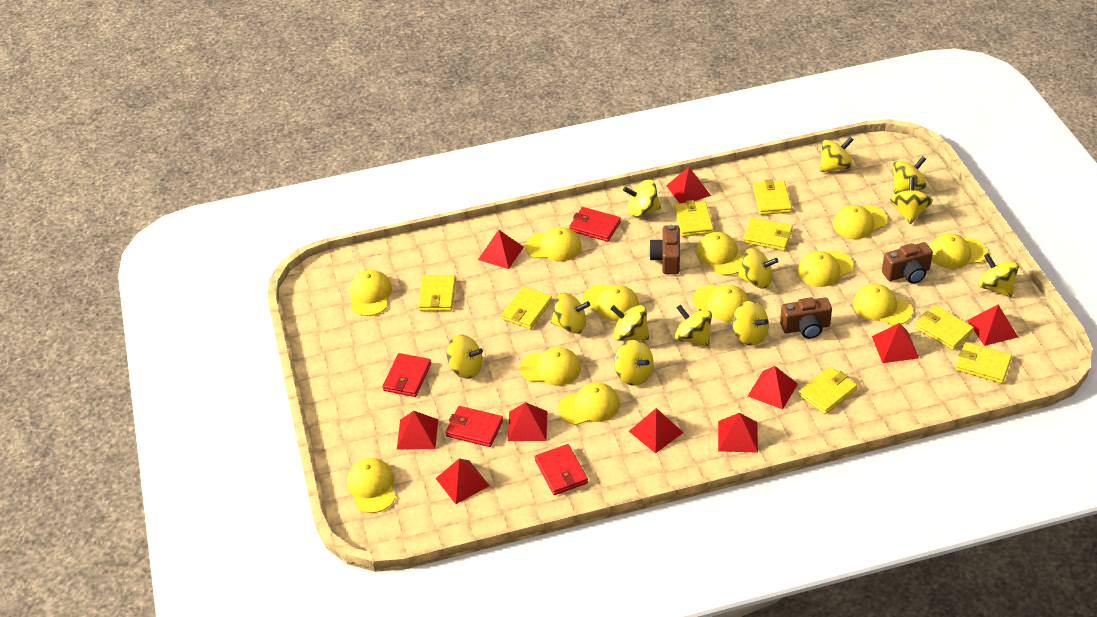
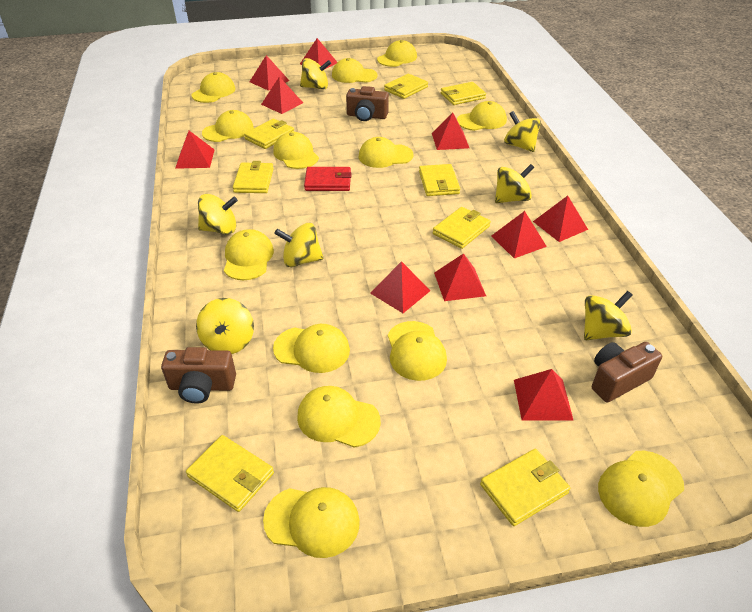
red wallet: [382,353,431,397] [445,406,503,447] [535,444,588,495] [569,207,621,242] = 4 -> [304,167,352,191] = 1
yellow cap: [347,458,396,513] [350,270,392,316] [520,347,581,386] [525,227,582,261] [558,382,620,425] [583,284,639,321] [693,285,750,321] [696,232,743,275] [798,250,853,287] [833,205,887,239] [853,284,913,326] [930,233,987,269] = 12 -> [191,72,235,103] [202,110,254,142] [224,229,274,280] [263,487,360,558] [273,132,319,169] [273,324,350,373] [297,386,381,448] [332,58,378,83] [359,137,413,168] [377,40,417,67] [388,321,447,381] [457,101,507,131] [598,451,684,527] = 13
yellow spinning top: [447,335,483,379] [551,293,590,334] [610,305,649,341] [614,340,654,385] [623,180,661,217] [675,305,712,346] [732,301,769,346] [737,248,778,288] [820,136,854,172] [890,177,933,224] [893,156,927,194] [978,253,1019,297] = 12 -> [196,298,254,354] [198,194,238,234] [274,223,324,267] [300,58,331,90] [495,164,535,203] [504,111,541,152] [584,291,633,340] = 7

